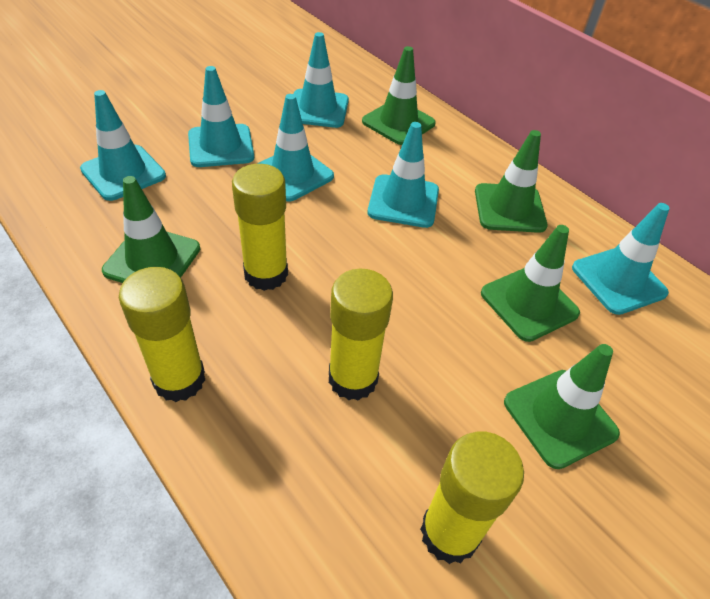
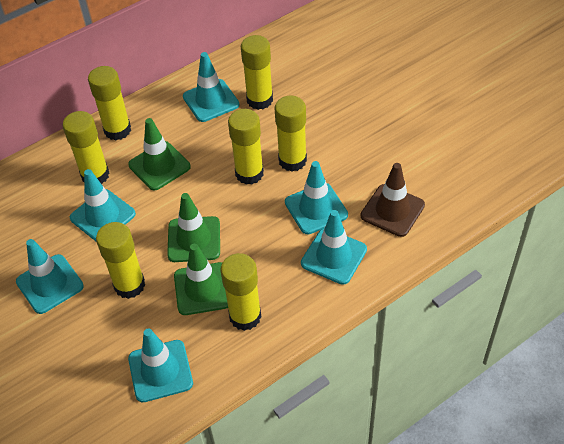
brown traffic cone: none = 0 -> [361,163,425,237] = 1
green traffic cone: [102,176,200,283] [362,46,436,145] [475,130,547,233] [481,225,580,342] [504,344,620,469] = 5 -> [128,118,191,191] [167,193,220,262] [174,244,228,315] = 3
yellow glue stick: [119,267,205,402] [232,164,288,291] [329,269,393,401] [420,431,524,564] = 4 -> [63,111,109,184] [88,66,131,141] [96,222,145,299] [220,253,261,331] [228,109,264,185] [241,35,273,110] [275,96,307,172] = 7

